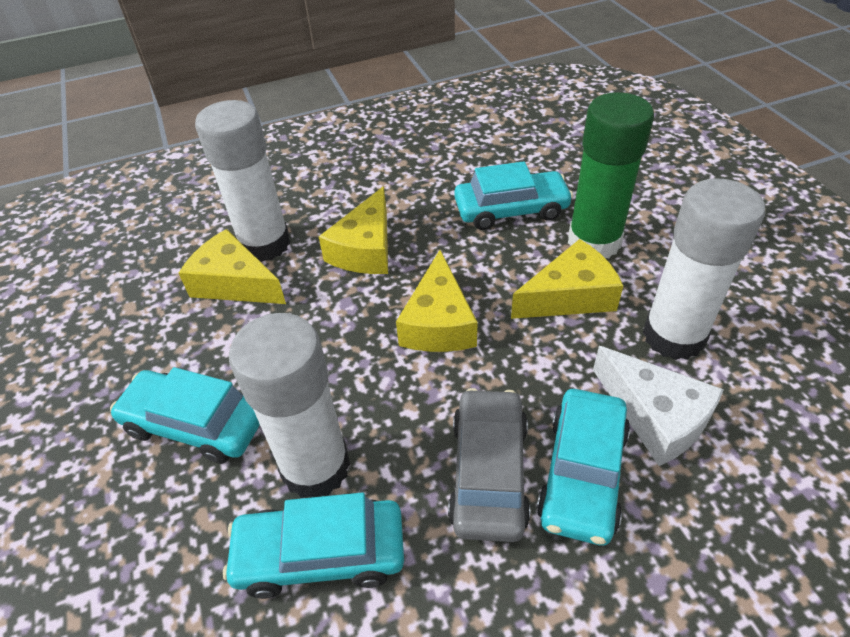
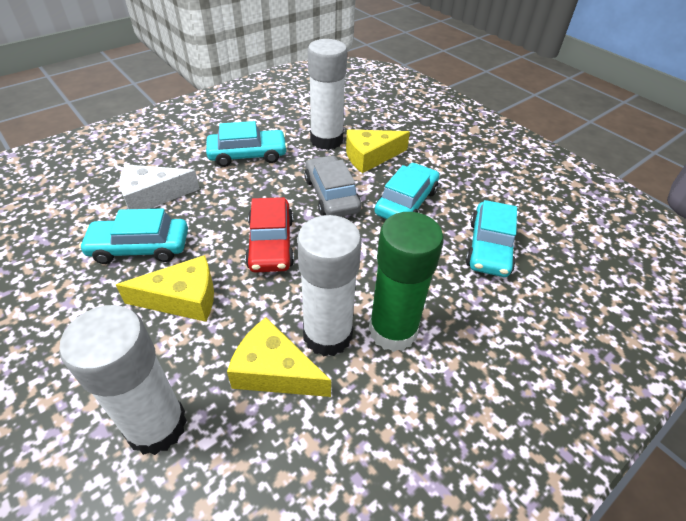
red car: none = 0 -> [245,197,294,273] = 1
yellow cheese: [179,229,286,304] [318,186,388,274] [396,250,477,352] [511,239,623,319] = 4 -> [116,255,214,322] [227,317,331,397] [346,129,410,173] = 3

